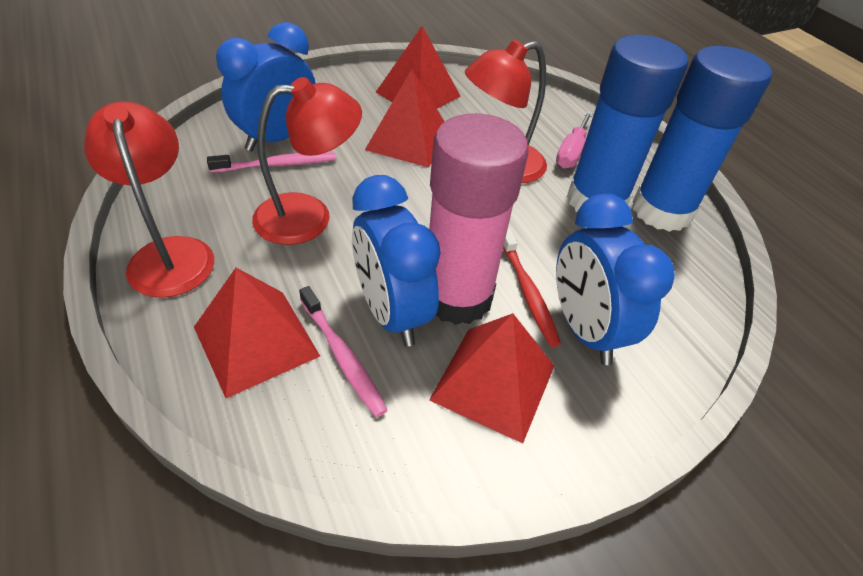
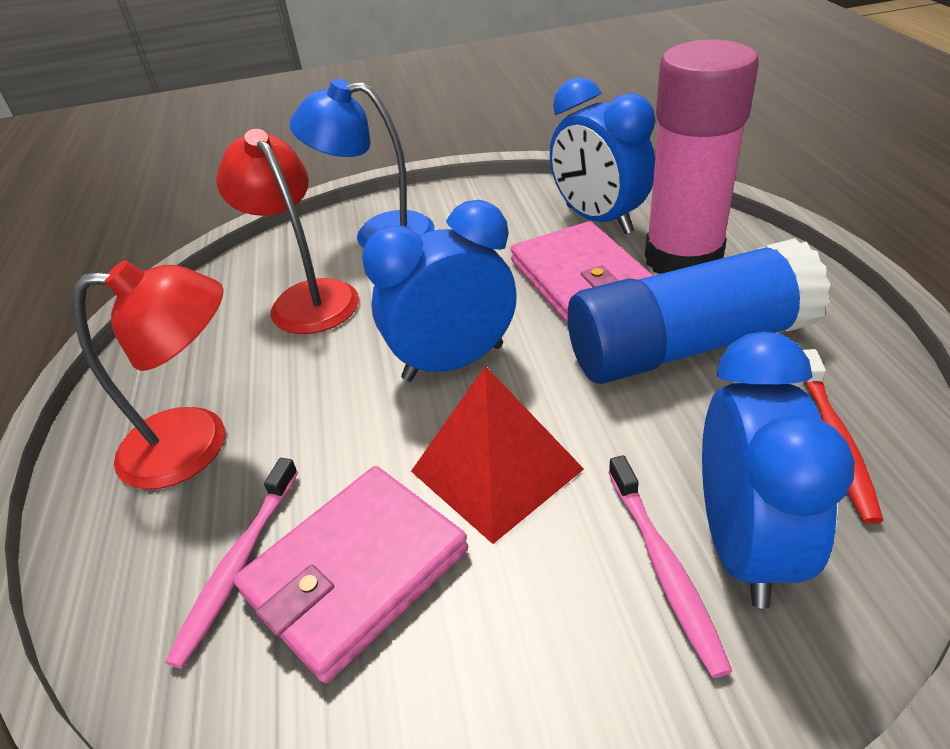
blue glue stick: [567,35,688,212] [633,46,772,232] = 2 -> [568,238,831,384] = 1
blue lamp: none = 0 -> [290,79,435,249] = 1
pink screwdriver: [556,111,593,169] = 1 -> none = 0
pink wallet: none = 0 -> [233,466,468,683] [510,221,653,324] = 2
red lamp: [84,101,214,298] [252,77,362,245] [465,40,547,183] = 3 -> [72,260,225,489] [216,129,359,334] = 2
red pyramid: [194,268,320,398] [365,69,445,168] [376,26,461,109] [429,313,554,443] = 4 -> [411,366,584,544] = 1

